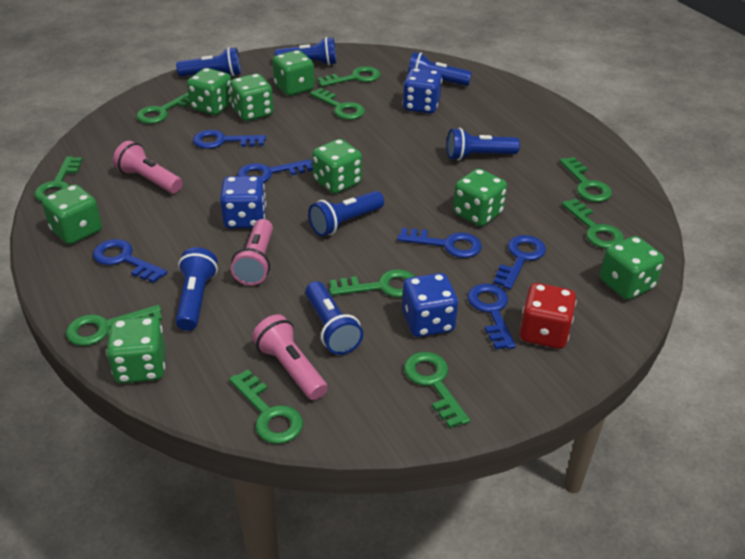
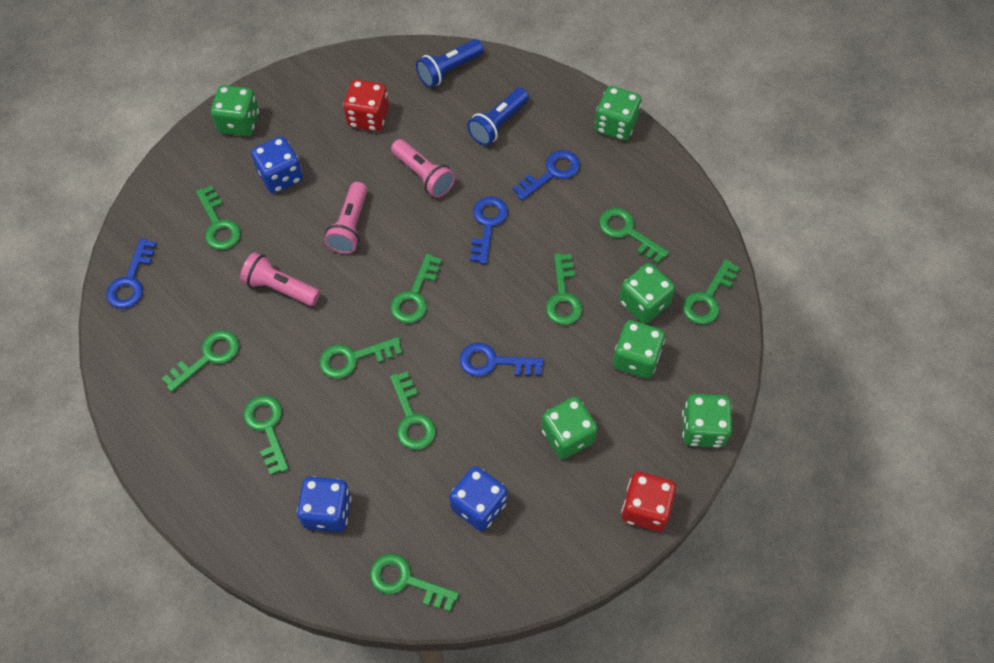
blue flashlight: [176,47,241,76] [176,247,218,331] [275,37,336,65] [305,281,363,355] [308,191,384,236] [408,52,472,86] [447,128,520,161] = 7 -> [416,39,484,88] [467,88,529,146] = 2
blue key: [93,239,167,283] [193,130,266,149] [238,159,313,182] [397,228,482,258] [467,284,516,350] [493,235,546,290] = 6 -> [106,238,157,309] [460,343,544,377] [470,197,508,264] [512,150,580,201] = 4
green dice: [42,184,102,244] [106,316,166,383] [187,68,232,115] [230,74,274,121] [273,50,315,96] [312,139,362,194] [453,169,507,226] [600,236,664,300] = 8 -> [211,85,259,136] [541,397,598,459] [595,86,641,141] [613,320,665,379] [619,263,675,324] [682,394,732,448] = 6
red dice: [520,283,577,349] = 1 -> [343,80,389,131] [621,472,676,531] = 2

